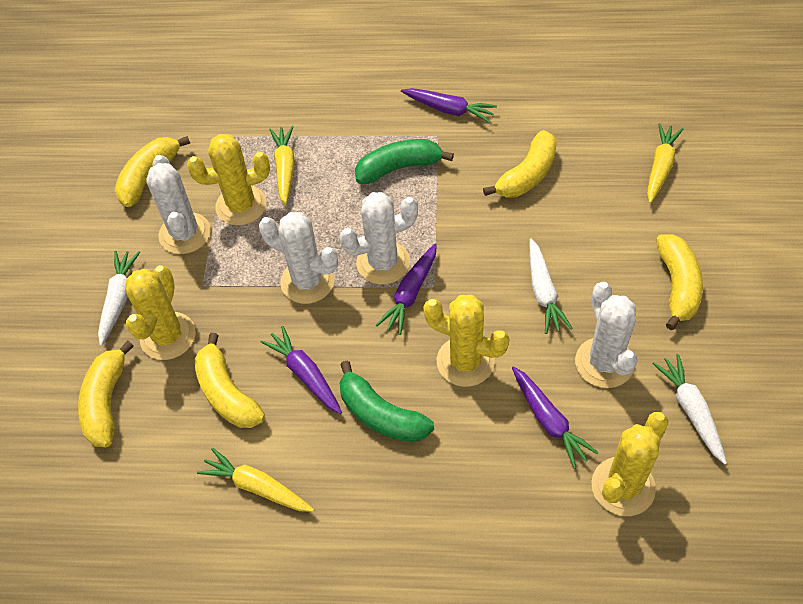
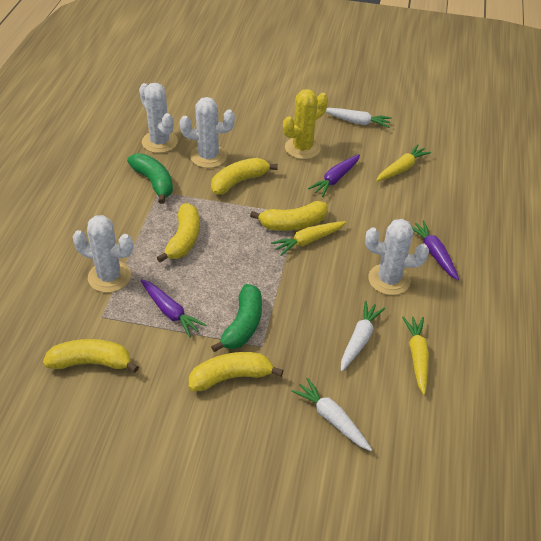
purple carrot: [261,326,342,414] [376,244,437,335] [401,88,497,123] [512,366,599,469] = 4 -> [140,279,206,338] [308,154,360,197] [411,220,459,280] = 3
yellow cactus: [126,265,196,360] [187,134,270,225] [423,295,509,387] [591,412,669,516] = 4 -> [283,89,328,159] = 1

